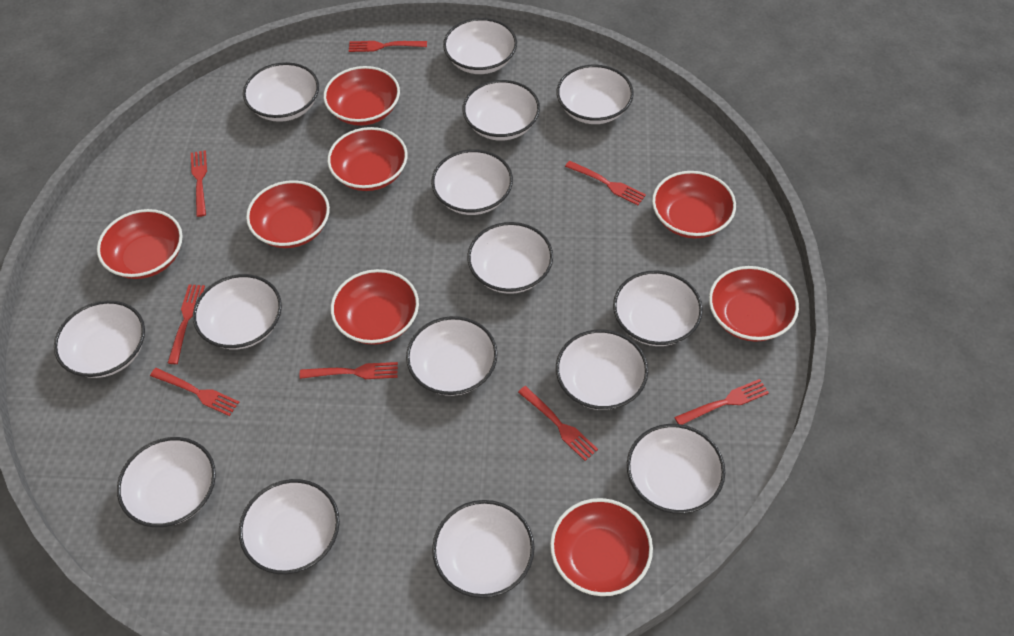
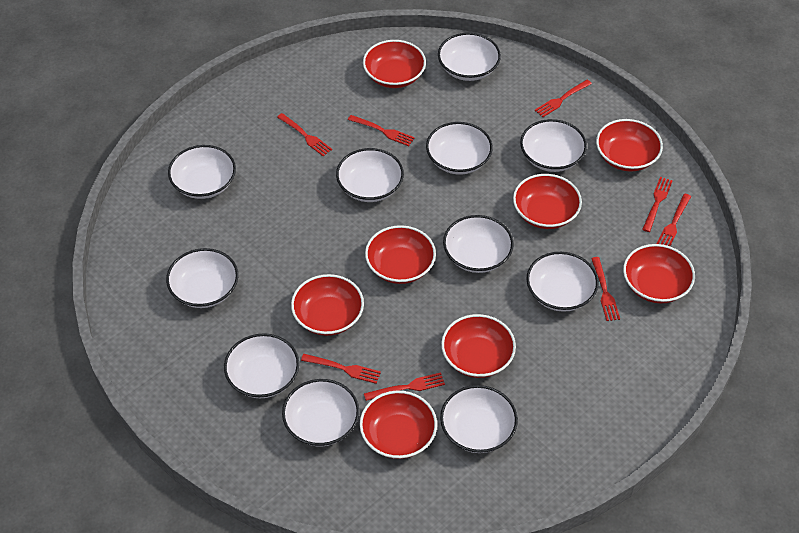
white bowl: [54,300,145,378] [117,437,216,527] [193,274,282,349] [239,479,340,574] [243,62,319,122] [406,316,498,396] [431,149,513,215] [432,500,535,598] [443,18,517,74] [462,80,540,141] [467,222,553,294] [556,329,648,410] [557,65,634,124] [613,270,703,346] [627,424,725,514] = 15 -> [166,248,238,308] [168,145,236,199] [224,333,299,398] [282,379,359,446] [336,148,404,202] [426,122,493,175] [438,33,501,81] [440,385,518,453] [443,215,514,273] [520,119,587,172] [526,252,599,312] = 11

